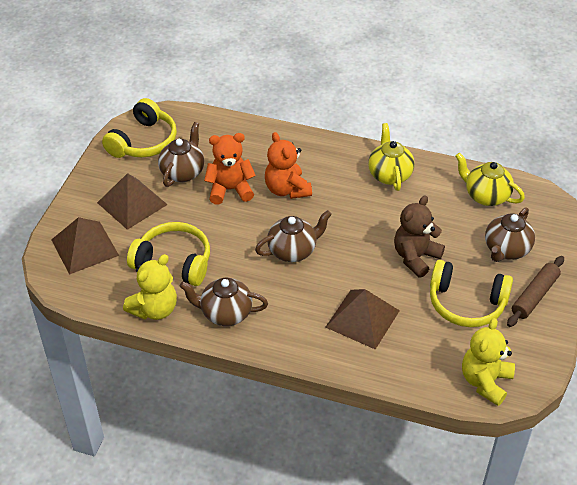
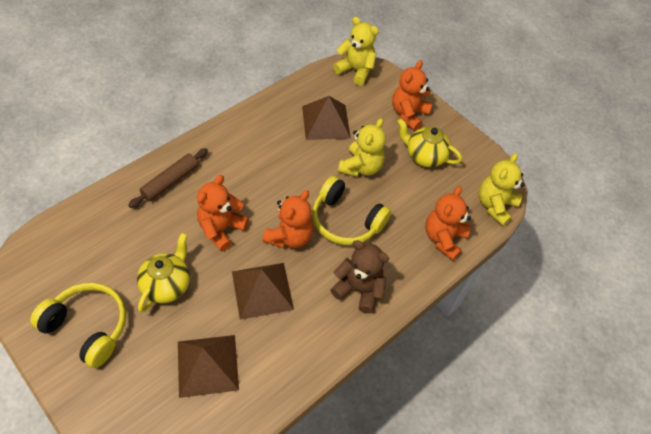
brown teapot: [158,122,204,187] [180,278,268,326] [255,210,332,262] [485,207,535,262] = 4 -> none = 0
orange teddy bear: [204,133,256,205] [265,132,312,199] = 2 -> [197,175,249,252] [262,190,313,248] [392,60,432,131] [425,186,471,261] = 4
yellow headphones: [102,98,177,158] [127,222,210,286] [430,260,513,327] = 3 -> [30,283,126,368] [312,176,391,245] = 2
yellow teddy bear: [123,254,177,320] [462,318,515,406] = 2 -> [333,17,379,86] [338,118,386,177] [479,153,525,226] = 3

